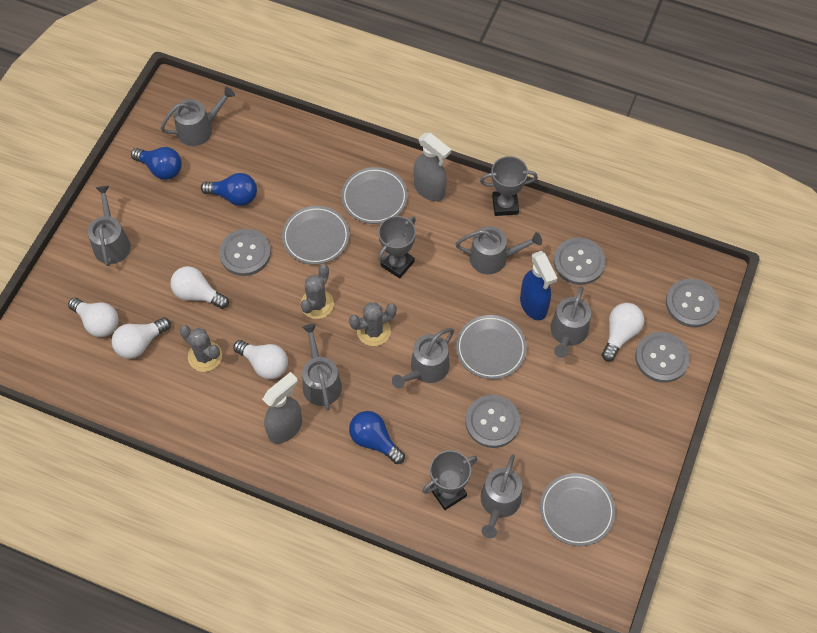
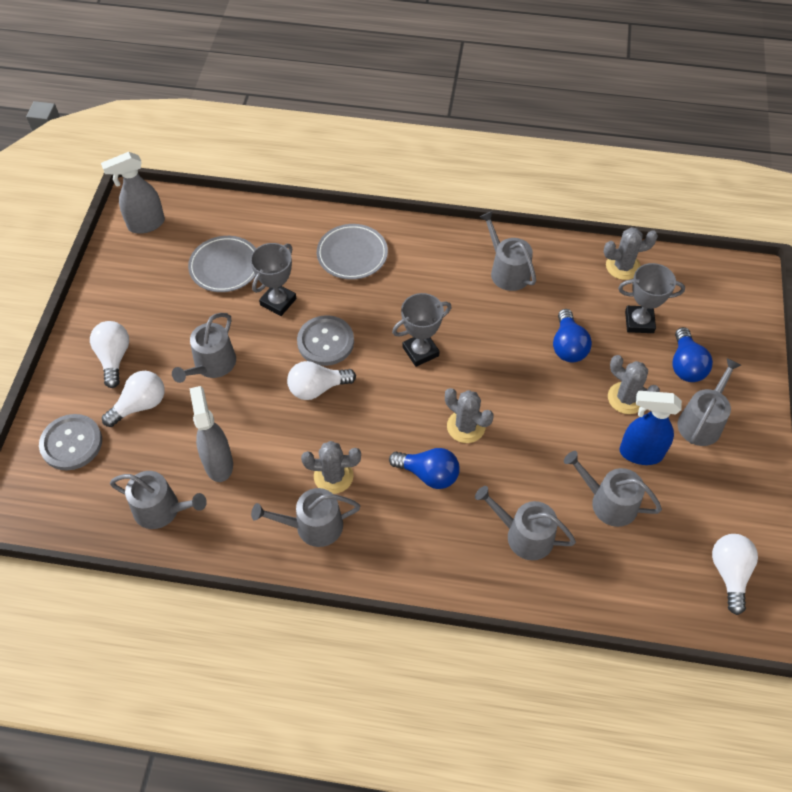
grey button: [219,229,271,276] [465,395,520,448] [554,238,606,285] [635,332,690,383] [666,278,719,327] = 5 -> [39,414,102,470] [297,315,354,366] = 2
grey cactus: [180,325,222,372] [300,264,334,319] [349,302,397,346] = 3 -> [301,441,361,494] [445,388,494,443] [604,227,658,280] [608,355,660,414] = 4
grey plate: [282,206,350,265] [341,167,408,224] [456,315,527,379] [540,473,616,546] = 4 -> [188,236,256,292] [317,224,388,280] = 2
white light bulb: [68,298,119,337] [112,317,171,359] [170,266,229,309] [233,340,288,380] [602,303,644,361] = 5 -> [90,321,129,388] [102,371,165,427] [287,361,356,400] [712,534,758,615] = 4

